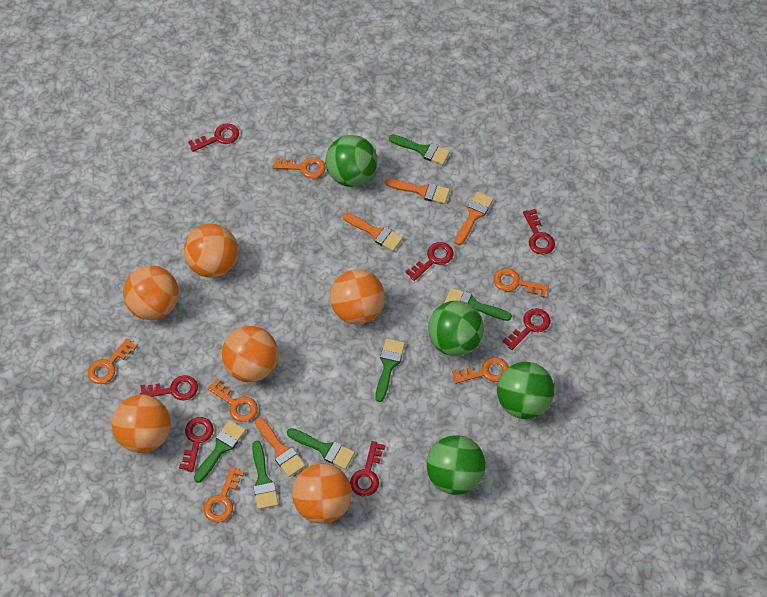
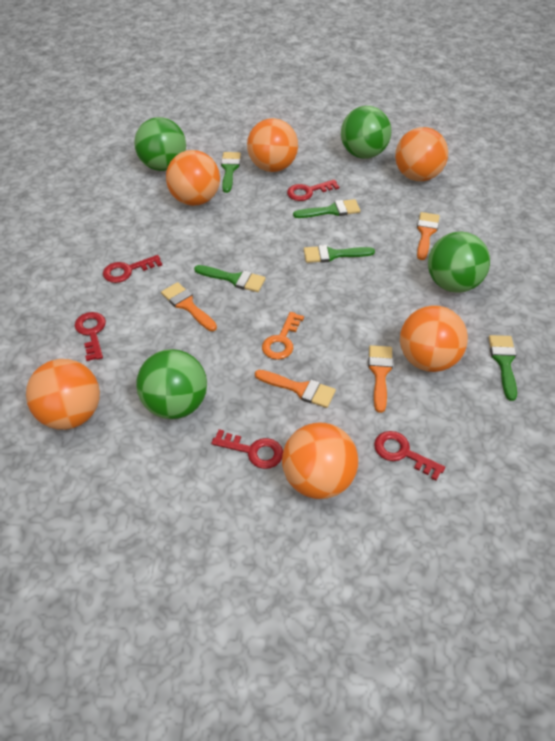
green brush: [194,420,246,483] [252,441,278,509] [287,428,355,469] [375,338,405,402] [389,135,450,165] [445,288,512,321] = 6 -> [194,265,266,292] [221,152,241,193] [293,199,360,218] [304,245,375,263] [489,335,517,401] = 5
orange key: [88,338,137,384] [204,467,244,522] [207,379,258,422] [273,157,326,178] [452,357,509,384] [494,268,549,298] = 6 -> [262,312,304,360] = 1
red key: [140,375,198,401] [179,417,214,472] [188,124,239,152] [350,441,386,496] [405,242,454,281] [502,308,550,350] [523,209,555,255] = 7 -> [74,312,106,361] [103,255,162,283] [212,429,283,469] [287,180,339,201] [374,431,445,481] = 5

